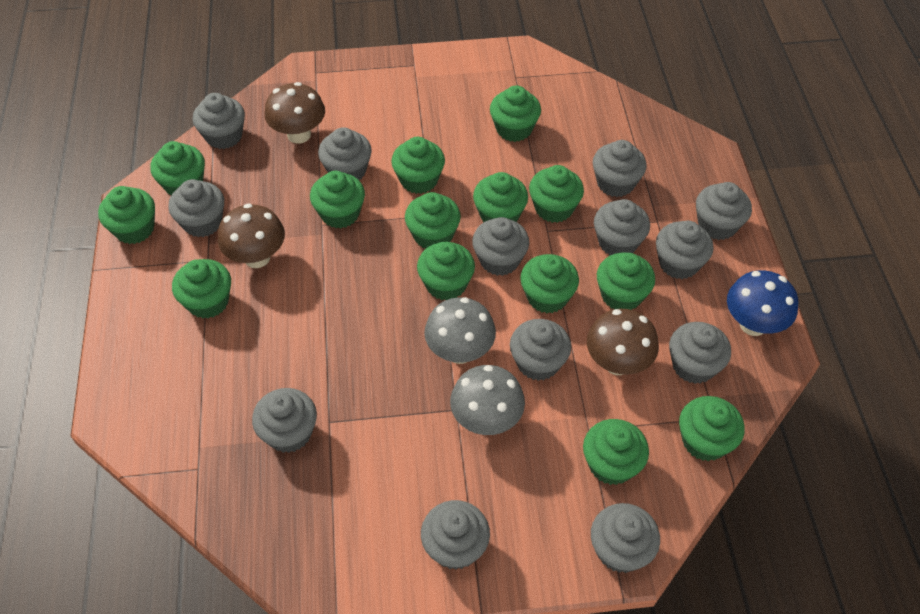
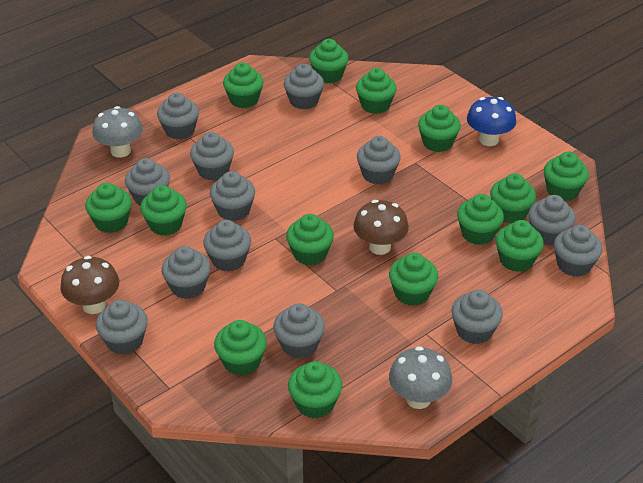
brown mushroom: [218,204,285,268] [265,82,325,144] [587,309,659,375] = 3 -> [60,256,119,314] [353,200,409,255] = 2

